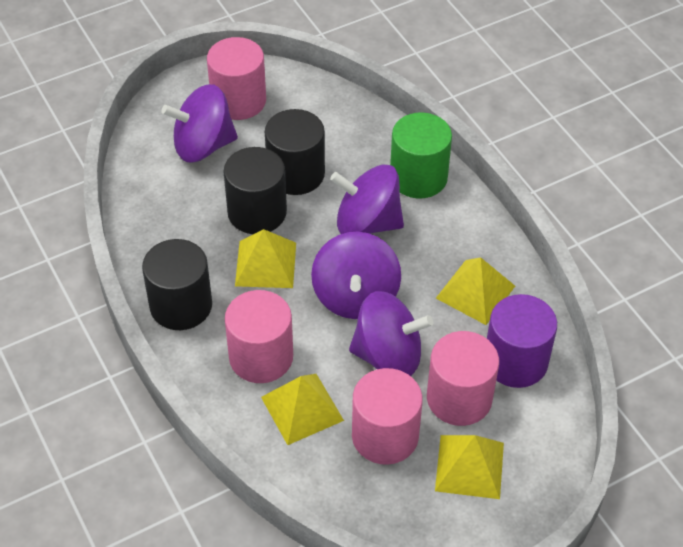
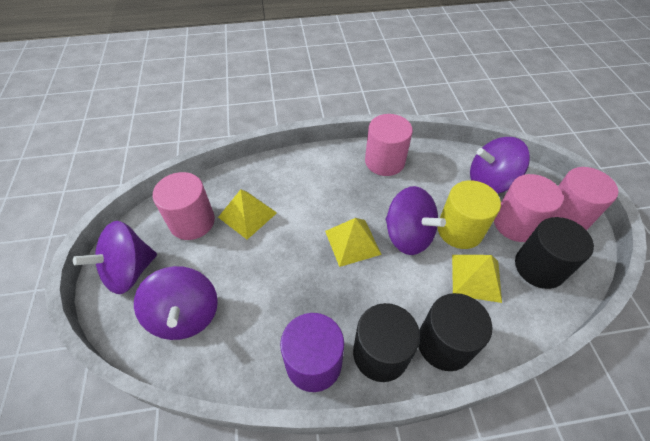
green cylinder: [390,112,452,199] = 1 -> none = 0
yellow cylinder: none = 0 -> [437,180,501,249] = 1
yellow pyramid: [235,229,296,288] [261,374,344,445] [435,435,504,499] [436,257,515,325] = 4 -> [218,189,277,240] [325,218,382,267] [452,255,502,303] = 3

